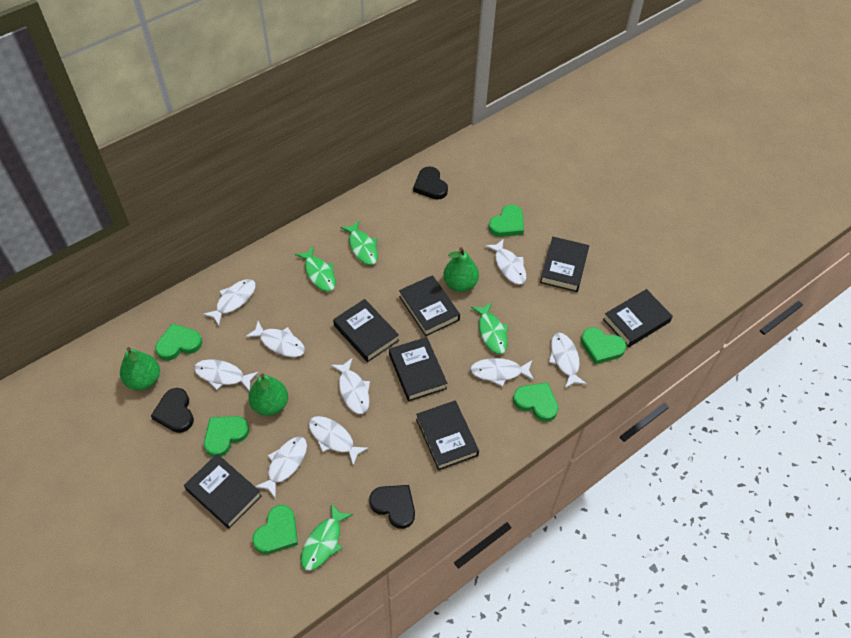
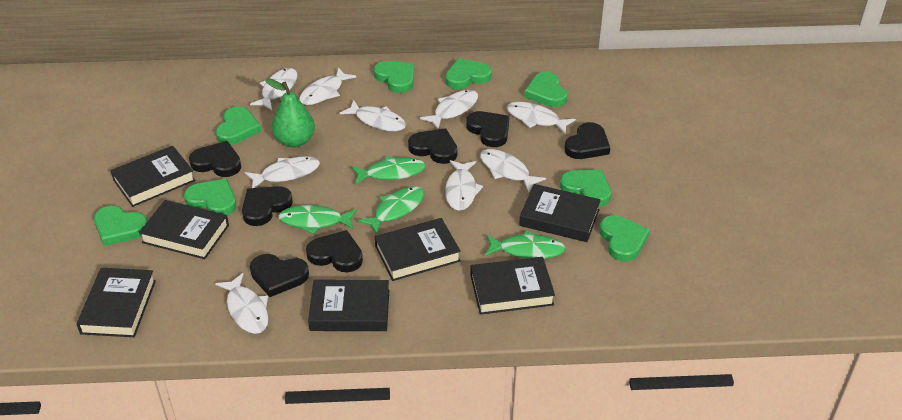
black heart: [151,388,194,433] [369,485,415,529] [413,166,448,200] = 3 -> [189,141,241,177] [242,186,293,226] [250,254,309,297] [306,230,363,272] [408,128,457,164] [466,111,510,147] [564,122,610,159] = 7
green heart: [155,323,202,361] [204,416,249,457] [253,505,298,554] [489,205,524,237] [513,382,558,422] [581,327,626,364] = 6 -> [94,206,148,246] [184,178,236,216] [216,107,261,145] [374,61,414,93] [445,58,492,89] [524,72,567,107] [560,170,611,207] [599,215,650,262] = 8
green pear: [120,347,160,390] [248,373,288,416] [443,247,479,292] = 3 -> [265,78,315,148] = 1

